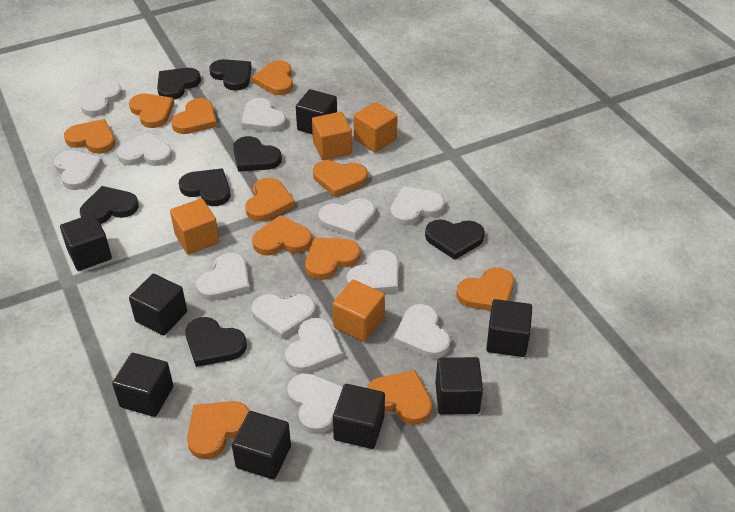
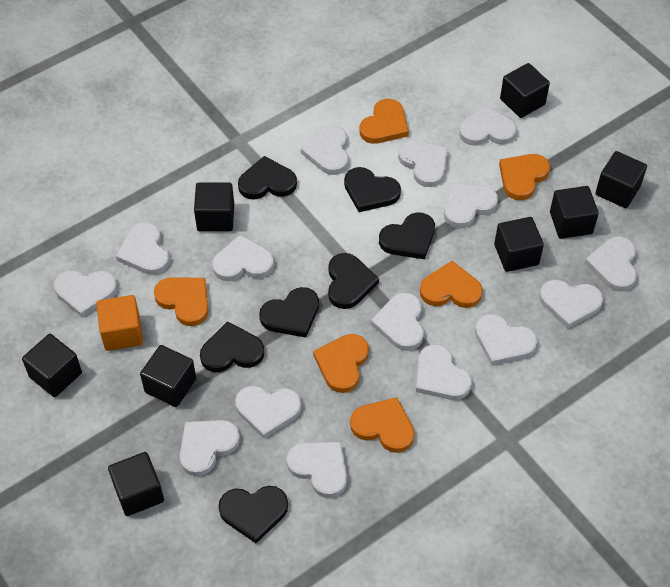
orange cube: [170,198,220,255] [312,112,352,160] [332,280,385,342] [354,102,398,153] = 4 -> [96,295,143,351] = 1
orange heart: [64,119,115,154] [129,94,174,128] [171,98,217,134] [187,401,250,459] [245,178,295,221] [252,61,293,95] [252,215,312,256] [305,237,361,280] [313,160,368,197] [367,370,432,425] [456,267,514,311] = 11 -> [154,277,209,326] [313,334,369,393] [350,397,415,453] [359,99,409,144] [420,261,483,308] [499,154,550,200] = 6
white heart: [54,150,103,190] [78,81,122,117] [117,132,172,166] [196,253,250,301] [241,98,286,132] [252,294,316,339] [285,318,343,373] [287,373,343,434] [318,198,375,238] [346,250,399,293] [390,186,445,226] [393,304,451,358] = 12 -> [54,270,117,317] [116,222,170,275] [180,420,240,476] [212,234,274,281] [235,386,301,439] [286,442,347,498] [301,125,349,175] [371,293,424,351] [398,140,448,187] [416,344,472,400] [444,183,498,228] [459,105,517,146] [475,314,537,366] [539,280,603,328] [585,236,637,291] = 15

